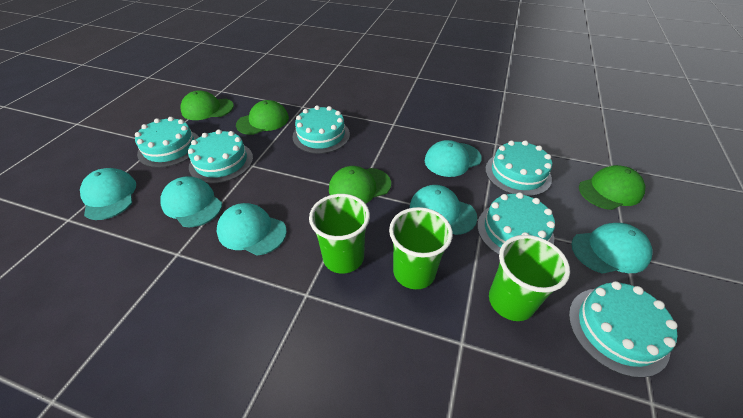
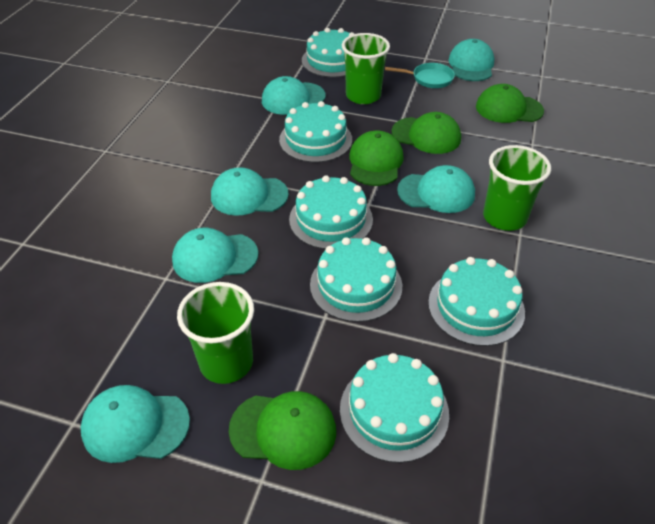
turquoise pan: none = 0 -> [385,63,455,88] = 1

